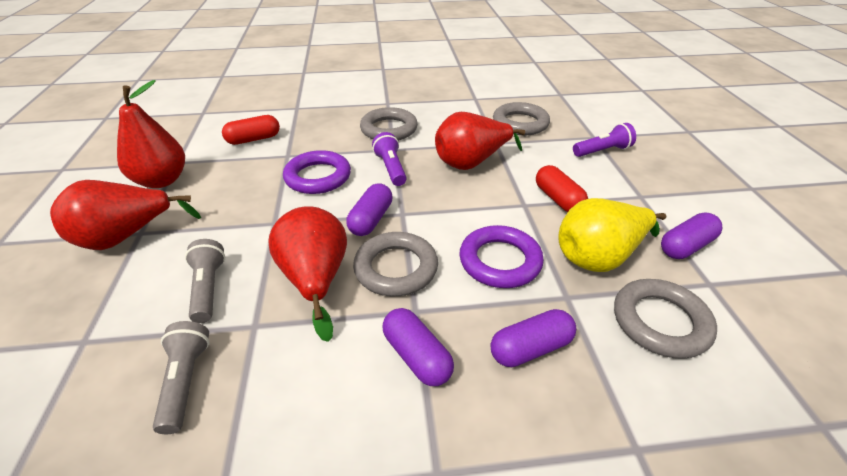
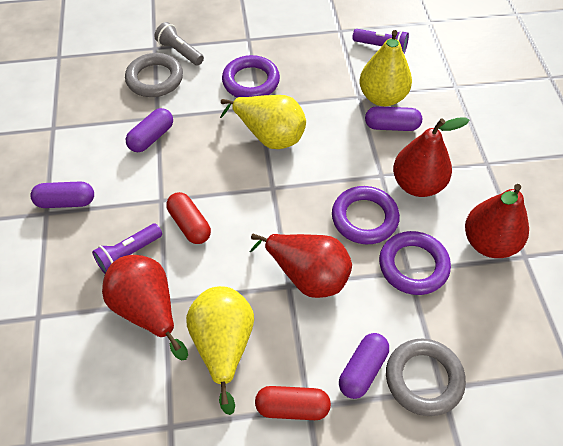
grey flashlight: [153,321,209,434] [185,239,225,323] = 2 -> [154,22,204,66] = 1
grey ring: [353,232,438,296] [360,107,418,141] [493,102,550,135] [614,279,717,359] = 4 -> [125,53,183,97] [386,339,466,416] = 2
purple ring: [283,150,351,194] [459,225,544,288] = 2 -> [222,55,280,98] [332,186,400,244] [379,231,451,295] = 3
yellow pear: [558,198,666,272] = 1 -> [186,286,254,415] [220,95,306,149] [359,30,412,106] = 3

